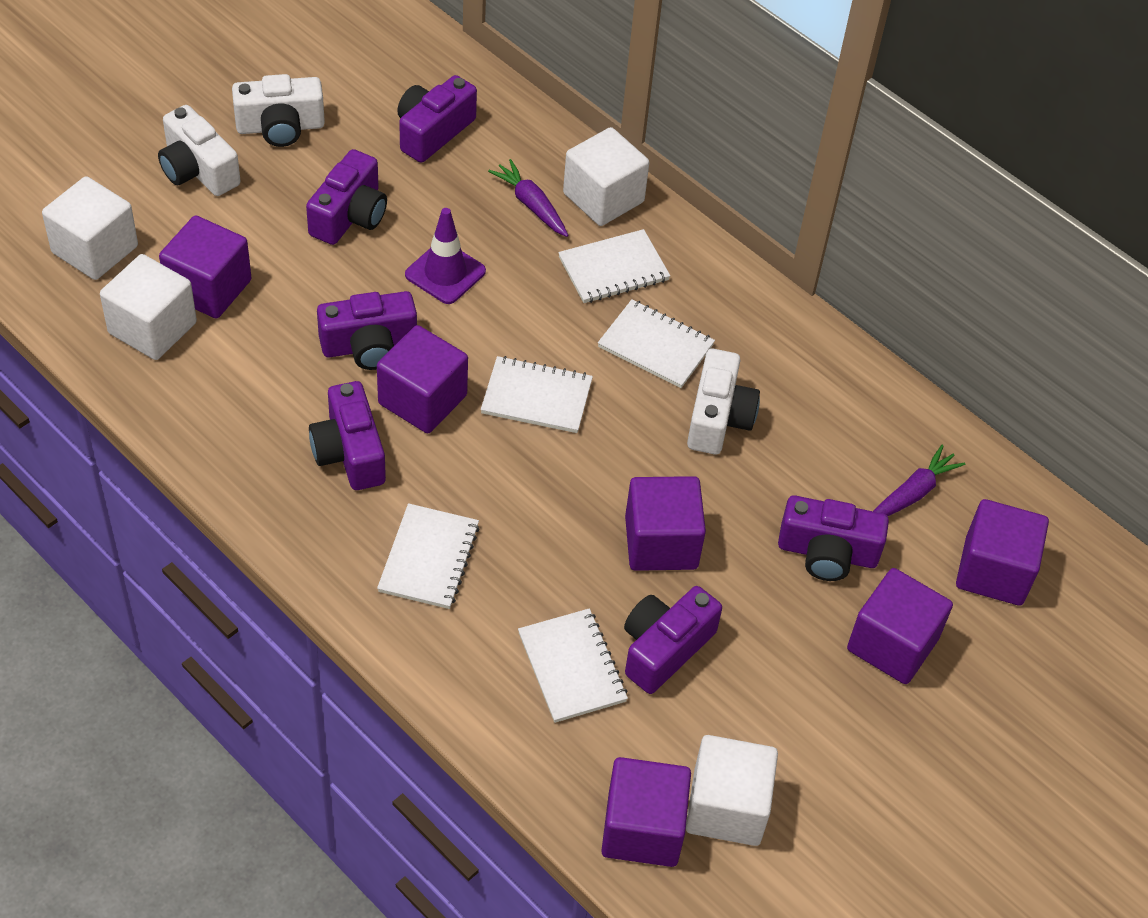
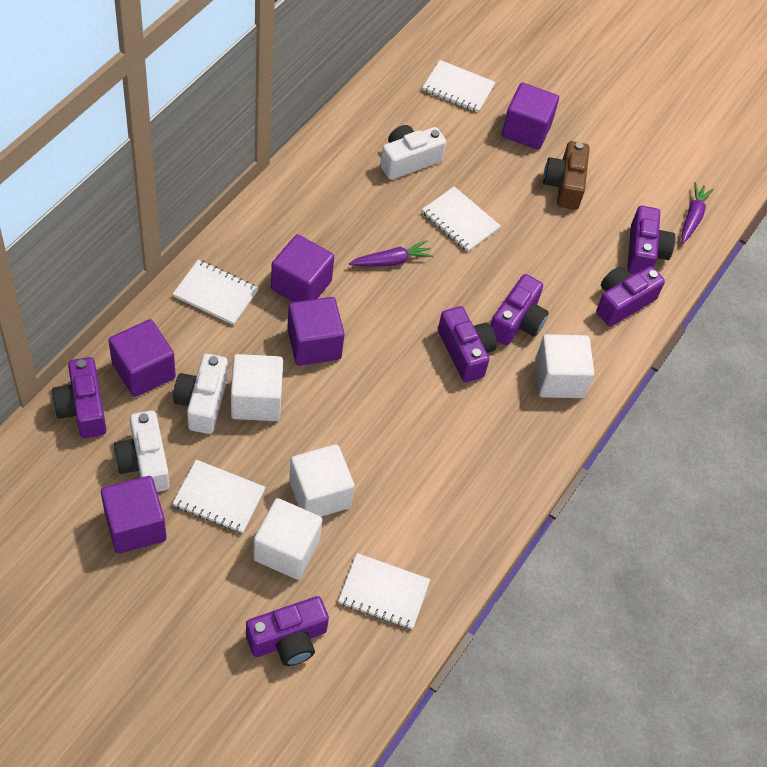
brown camera: none = 0 -> [543,141,590,210] = 1
purple cube: [159,215,252,319] [377,325,468,433] [601,757,691,867] [625,476,706,571] [847,568,953,684] [956,499,1049,606] = 6 -> [101,476,166,554] [108,319,176,397] [271,234,334,302] [287,297,345,366] [502,83,559,150] = 5
purple traffic cone: [405,208,486,304] = 1 -> none = 0

